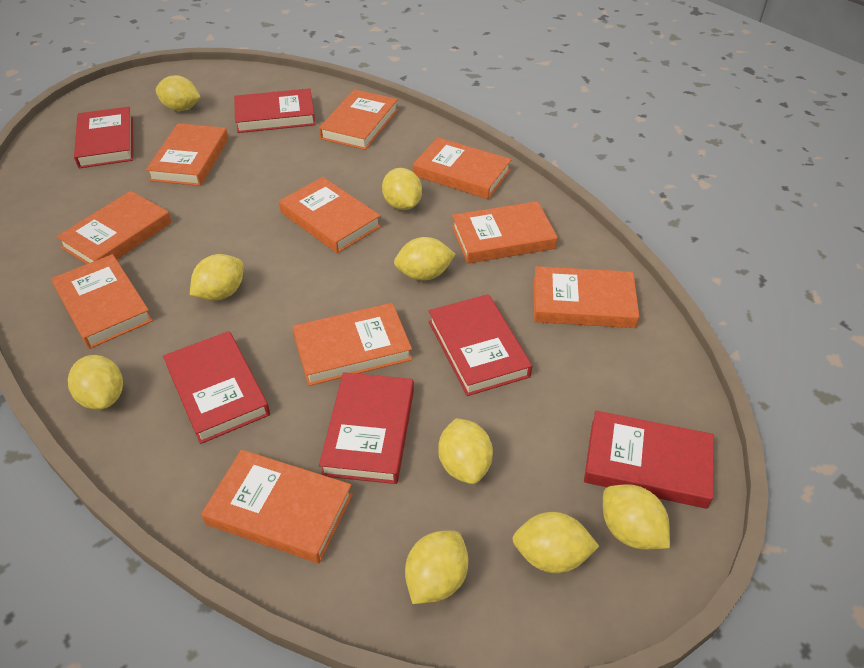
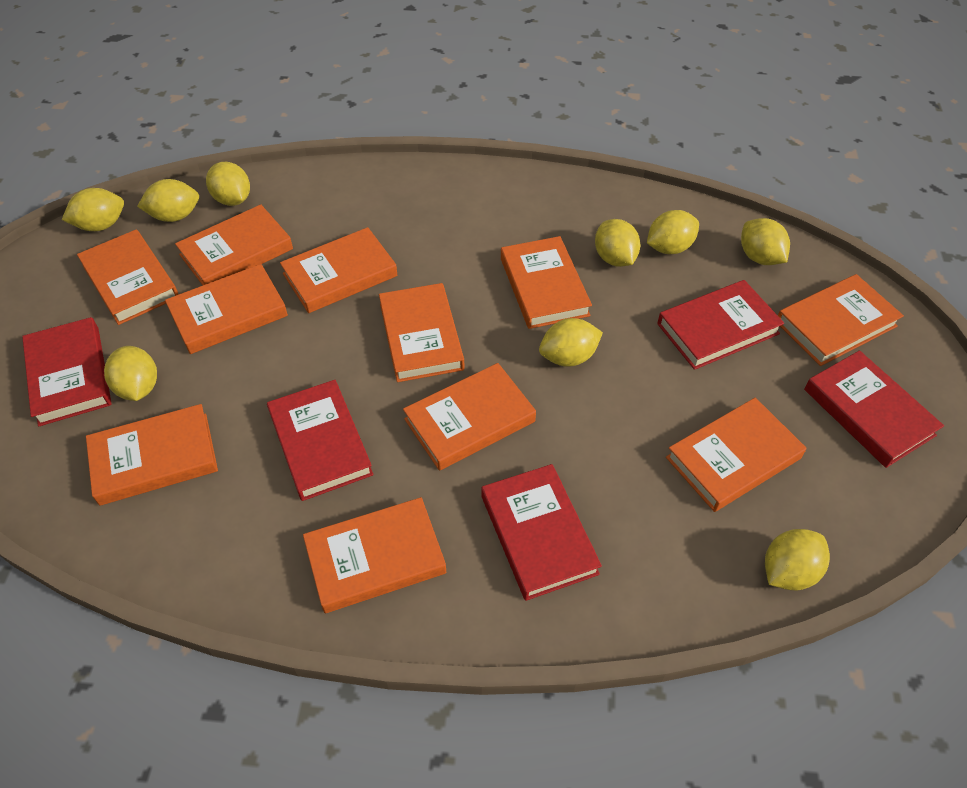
orange book: [51,254,153,349] [56,191,172,264] [146,123,229,186] [201,450,353,563] [279,177,381,253] [292,303,412,386] [319,89,398,150] [413,137,512,199] [452,201,558,264] [534,266,639,328] = 10 -> [77,229,179,325] [86,404,218,506] [165,264,288,354] [175,204,293,285] [280,227,397,313] [303,497,447,613] [379,283,465,382] [403,363,536,471] [501,236,592,329] [666,398,807,512] [778,274,904,366] = 11
red book: [74,107,133,168] [163,331,270,444] [234,88,316,133] [319,372,414,484] [429,294,532,396] [584,411,714,509] = 6 -> [22,317,112,426] [267,380,373,501] [481,464,602,601] [657,280,784,370] [804,350,944,468] = 5

